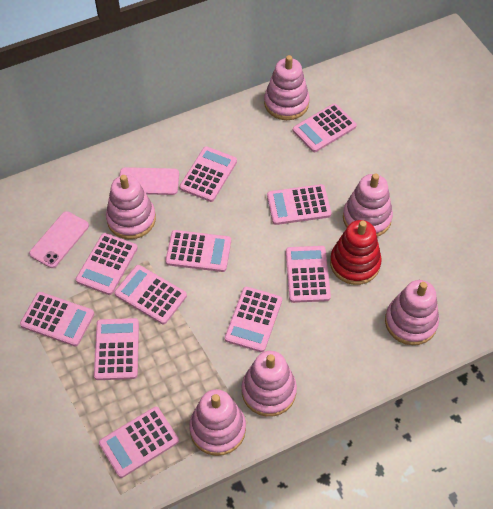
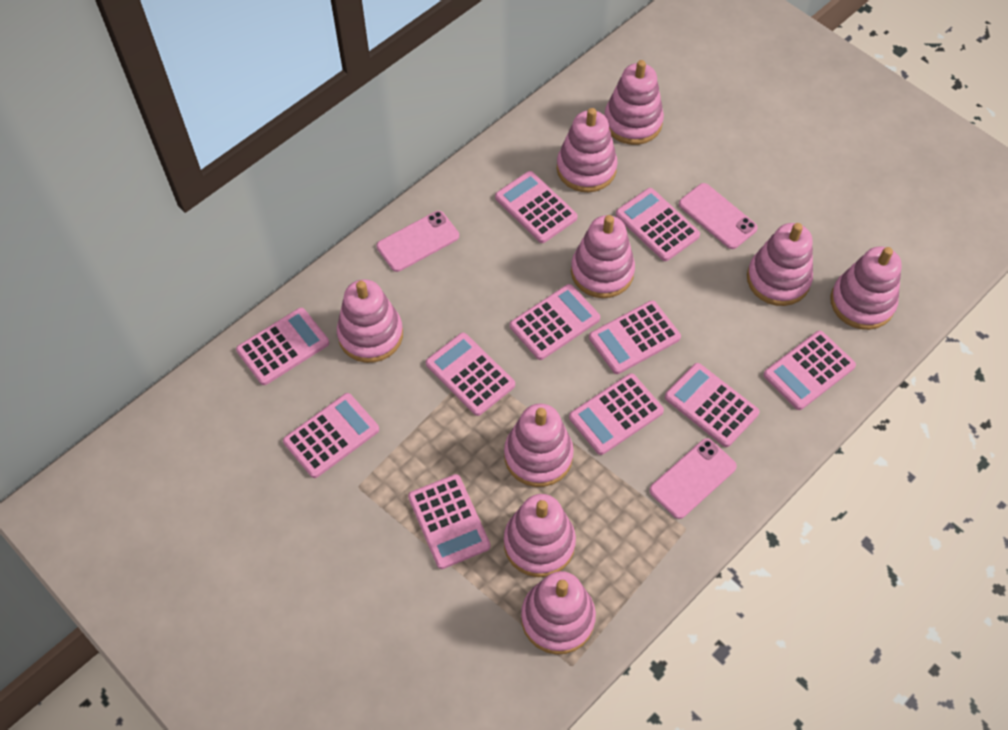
pink phone: [29,211,89,268] [119,167,179,195] = 2 -> [377,211,459,272] [649,438,737,519] [679,183,758,249] = 3
pink stacking toy: [106,175,156,239] [189,389,246,456] [242,351,297,417] [264,55,310,120] [343,173,393,237] [385,280,439,345] = 6 -> [337,279,403,363] [504,404,574,487] [504,494,576,577] [521,571,596,654] [557,108,618,192] [571,215,635,298] [604,60,664,145] [747,223,813,306] [830,247,902,330] = 9
red stacking toy: [330,220,382,285] = 1 -> none = 0

